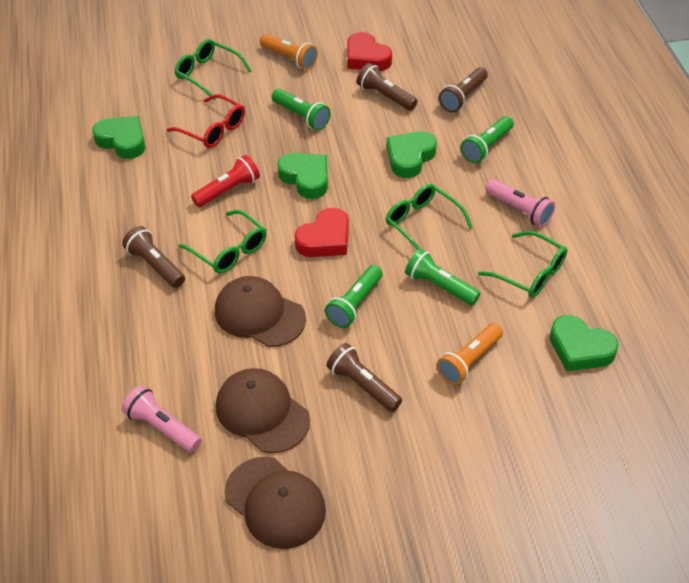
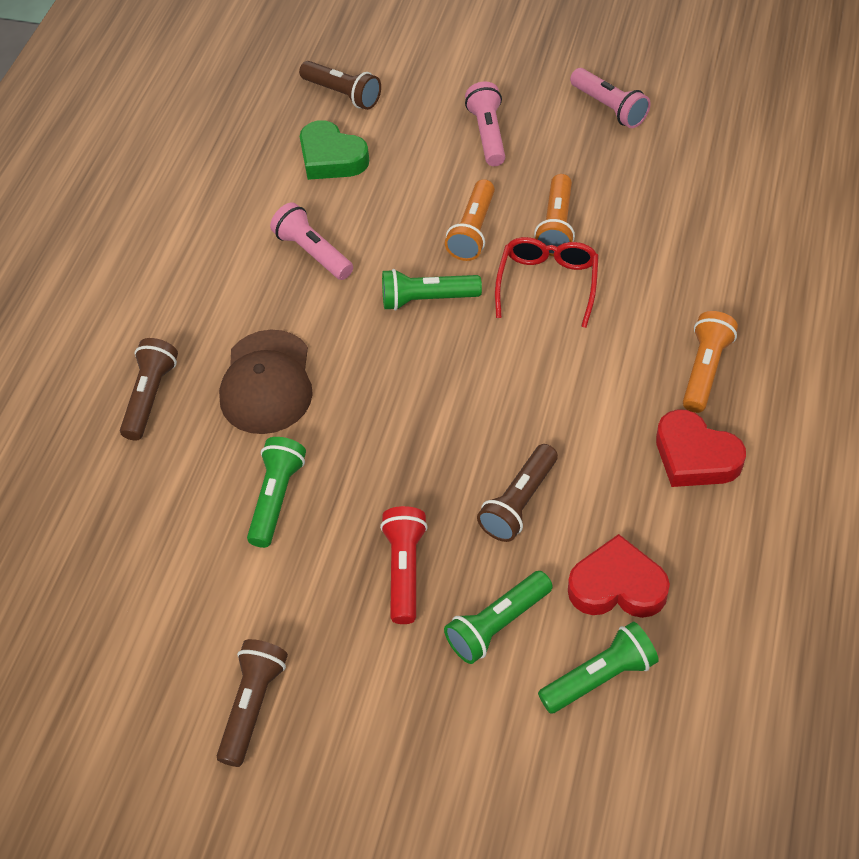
brown cap: [215,276,306,347] [216,368,310,453] [224,457,326,549] = 3 -> [219,330,313,434] = 1
green glasses: [175,39,252,101] [178,210,267,274] [386,184,473,250] [478,231,568,298] = 4 -> none = 0
green heart: [92,116,145,159] [277,153,328,199] [386,131,437,178] [549,315,619,371] = 4 -> [300,120,369,180] = 1
orange flashlight: [260,34,318,69] [436,323,503,385] = 2 -> [445,179,495,261] [534,174,575,256] [683,311,738,413] = 3
pink flashlight: [122,385,201,453] [486,179,555,227] = 2 -> [270,202,353,280] [465,82,505,166] [570,68,651,128] = 3

